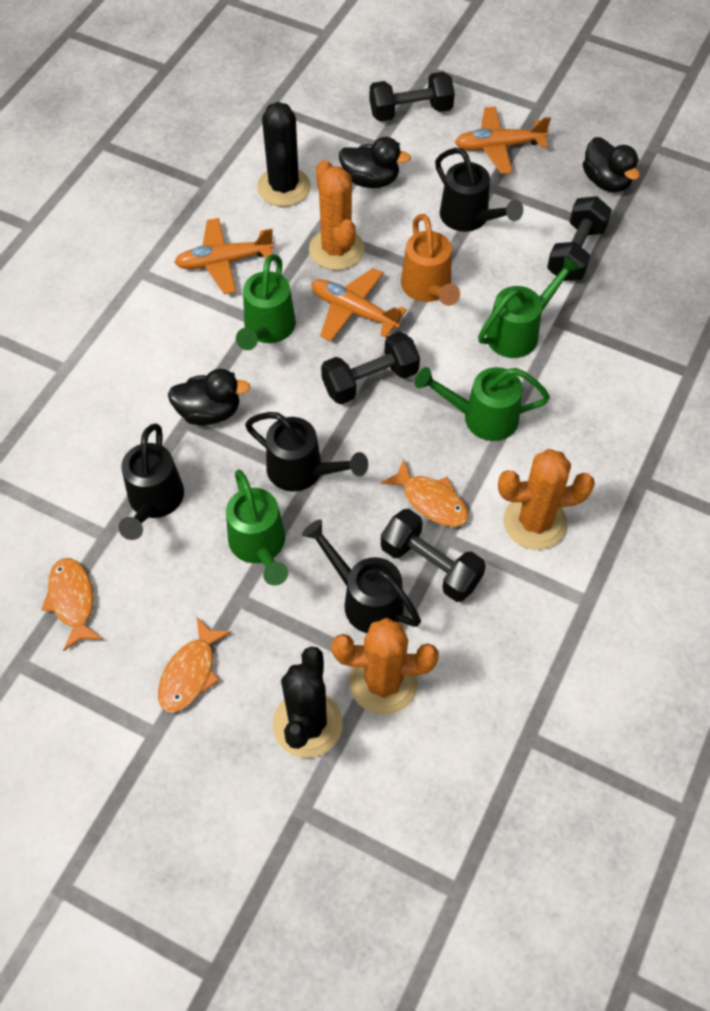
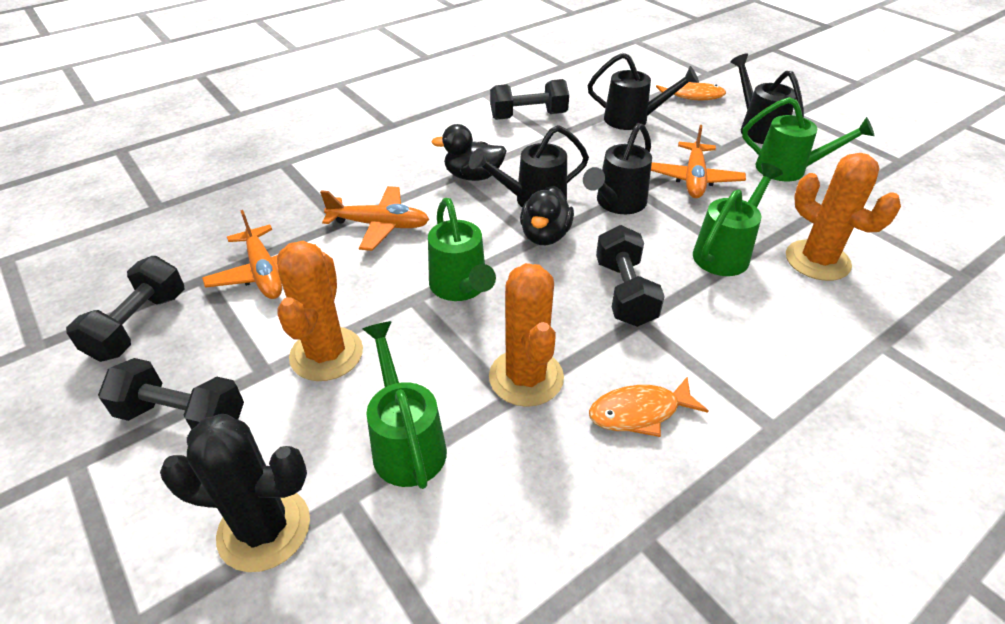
black cactus: [257,102,311,207] [273,646,343,758] = 2 -> [160,414,310,572] = 1
black duck: [168,369,250,426] [339,137,411,188] [583,137,640,192] = 3 -> [431,124,506,181] [520,186,574,245] = 2
orange fish: [41,558,103,651] [158,618,231,713] [381,459,469,527] = 3 -> [589,377,708,437] [656,82,726,100] = 2
orange watering can: [401,214,460,306] = 1 -> none = 0

